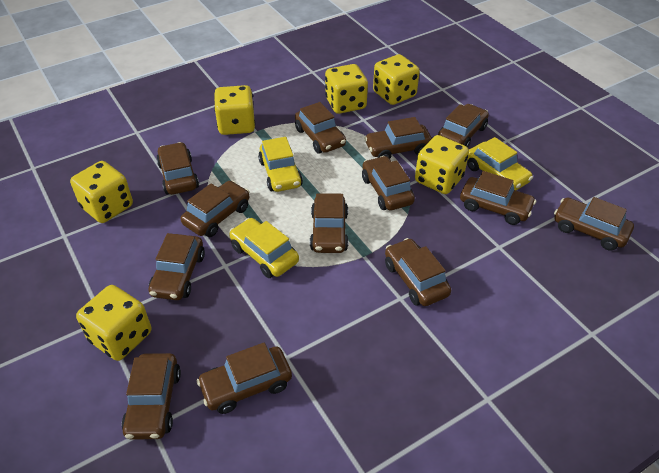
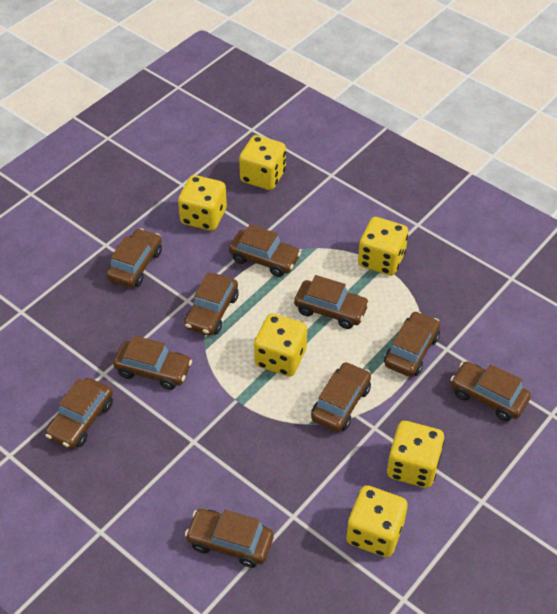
brown car: [121,353,181,440] [149,233,205,300] [156,142,199,195] [181,181,250,237] [197,343,292,414] [295,102,346,154] [310,193,348,253] [362,156,415,210] [364,117,432,159] [385,238,451,306] [438,104,489,147] [460,171,536,225] [554,197,634,251] = 13 -> [45,378,113,449] [107,228,162,287] [113,336,192,390] [184,273,239,336] [185,509,274,568] [229,224,301,277] [294,275,370,329] [311,362,371,432] [384,311,440,377] [450,361,531,421] = 10
yellow car: [229,218,299,278] [258,137,303,192] [467,137,533,190] = 3 -> none = 0

